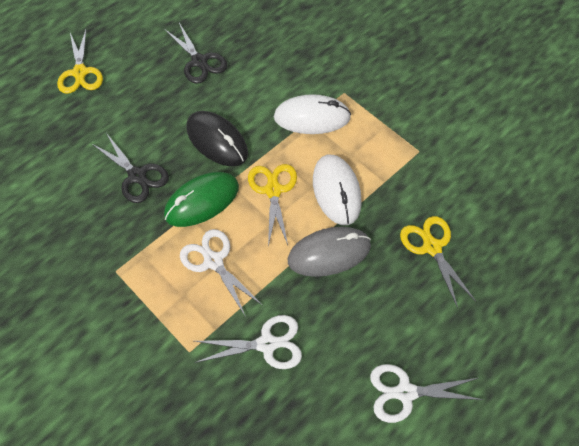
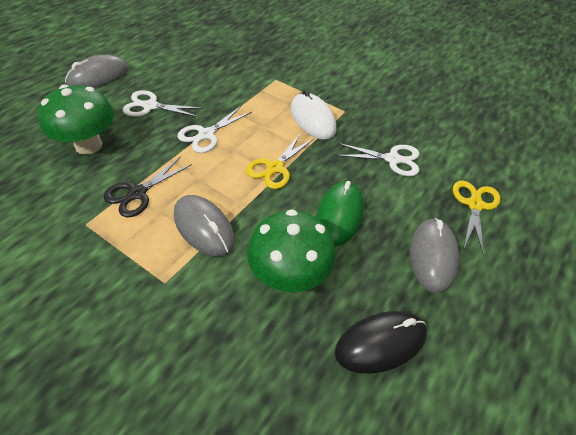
black scissors: [91,133,169,203] [165,23,227,84] = 2 -> [103,156,192,217] = 1
green mushroom: none = 0 -> [38,85,114,154] [247,209,336,292] = 2
grey mouse: [287,227,371,277] = 1 -> [65,55,129,88] [174,195,235,256] [409,218,459,293] = 3
white mouse: [274,94,351,134] [313,155,362,225] = 2 -> [291,90,336,140] = 1
yellow scissors: [57,30,103,94] [248,164,297,246] [400,216,476,308] = 3 -> [246,133,315,189] [453,181,500,255] = 2

